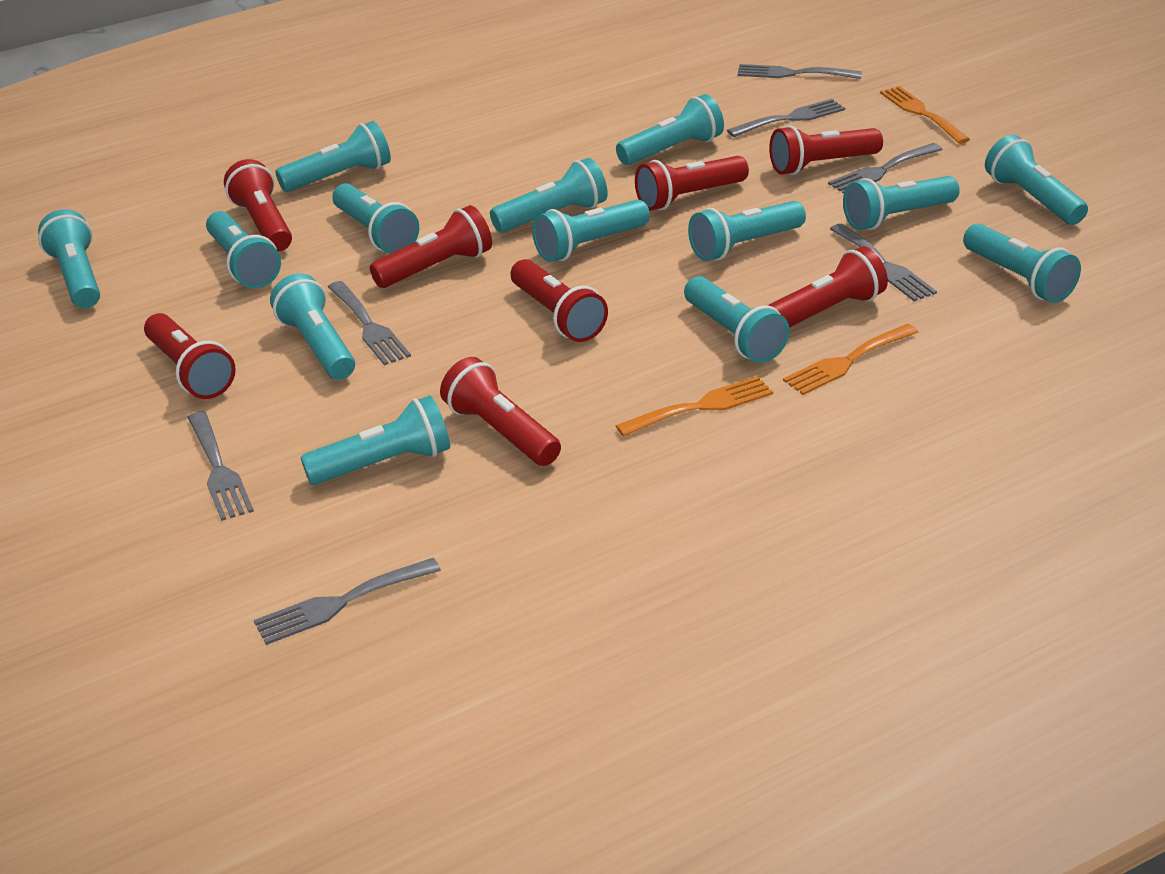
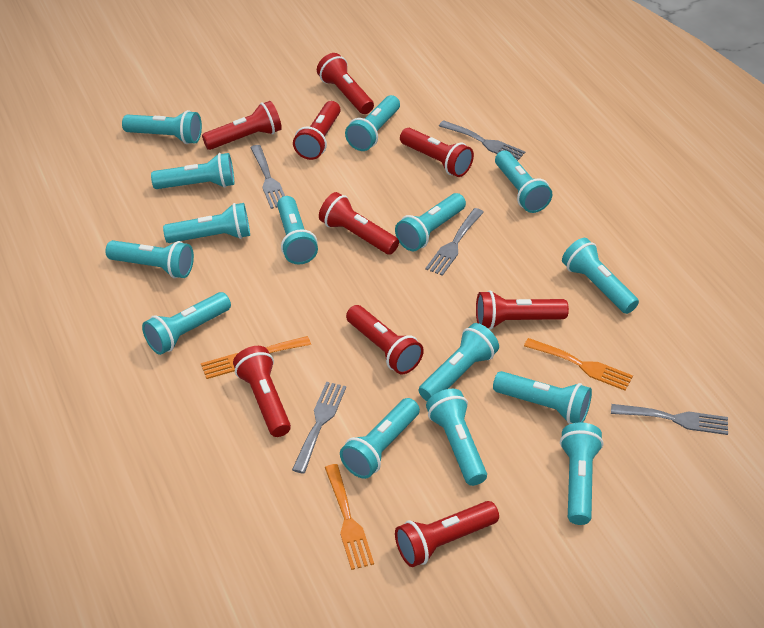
grey fork: [187,411,254,521] [254,558,441,645] [328,281,411,366] [727,99,845,137] [737,64,862,79] [828,143,943,194] [830,223,937,302] = 7 -> [250,145,285,209] [292,382,346,474] [425,208,484,276] [439,120,525,161] [611,404,728,435] = 5
red flashlight: [144,313,236,399] [224,159,292,252] [370,205,492,288] [440,357,561,466] [511,259,608,342] [635,156,749,211] [768,246,888,328] [769,125,883,175] = 8 -> [202,101,282,150] [233,346,291,437] [293,101,341,160] [317,53,374,114] [319,192,399,255] [346,305,424,374] [395,501,499,567] [400,128,474,177] [476,290,569,330] = 9
turquoise flashlight: [38,209,100,308] [206,211,281,288] [270,273,355,380] [275,121,391,192] [301,395,450,485] [332,183,419,254] [490,158,608,232] [532,200,650,262] [616,94,724,165] [684,276,790,363] [688,201,806,261] [843,176,960,230] [963,224,1081,303] [985,135,1088,225] = 14 -> [105,240,194,278] [122,110,202,144] [142,292,231,355] [151,153,234,189] [163,203,250,243] [277,196,318,265] [340,398,420,479] [345,95,400,151] [395,193,466,251] [419,323,499,401] [426,389,487,486] [493,371,592,424] [495,150,552,213] [560,422,603,525] [562,238,639,314] = 15

